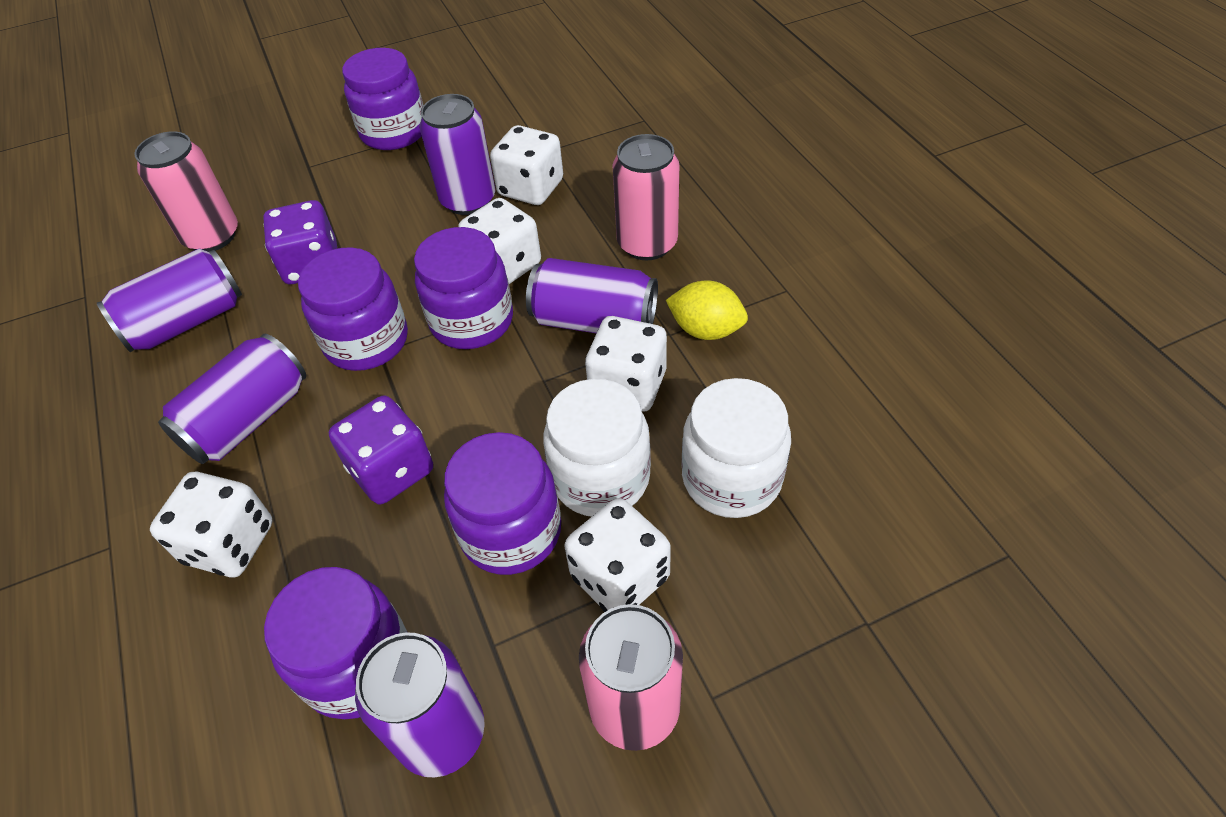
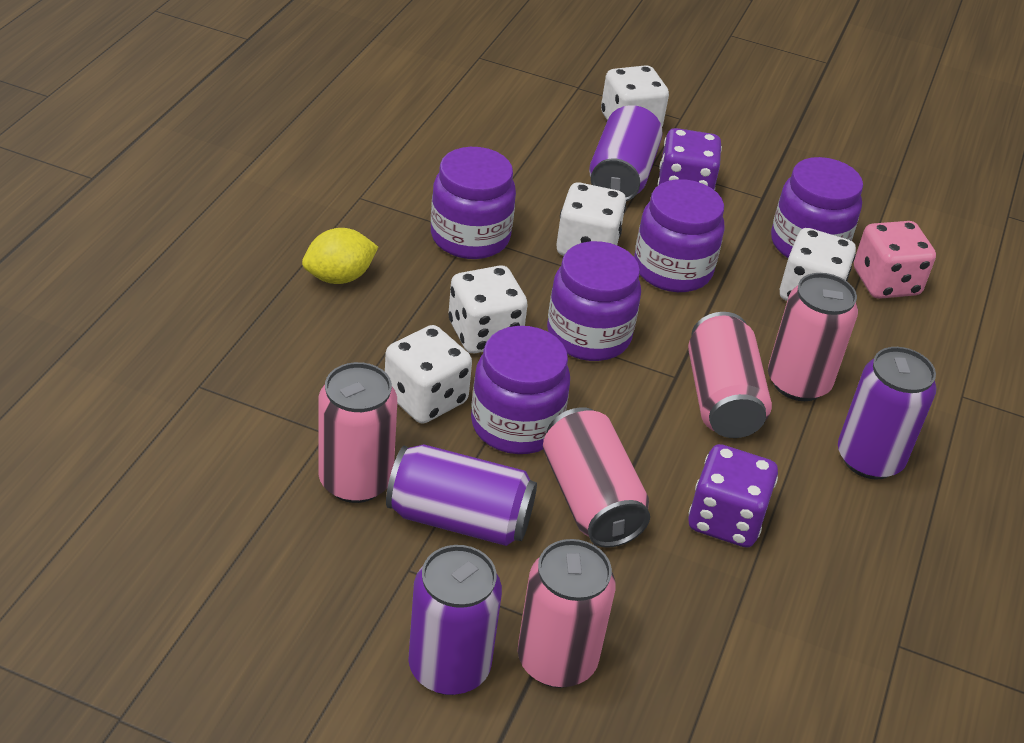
pink can: [134,131,238,252] [579,604,683,751] [612,134,679,260] = 3 -> [318,362,397,503] [518,539,616,688] [543,407,650,548] [688,312,772,438] [768,273,858,401] = 5
pink dice: none = 0 -> [854,221,936,299] = 1
purple can: [97,248,242,352] [158,333,306,464] [355,632,485,777] [419,94,495,215] [526,258,658,334] = 5 -> [386,444,537,546] [408,545,502,695] [589,105,662,201] [838,347,936,479] = 4
white jar: [543,379,651,517] [681,378,791,518] = 2 -> none = 0

